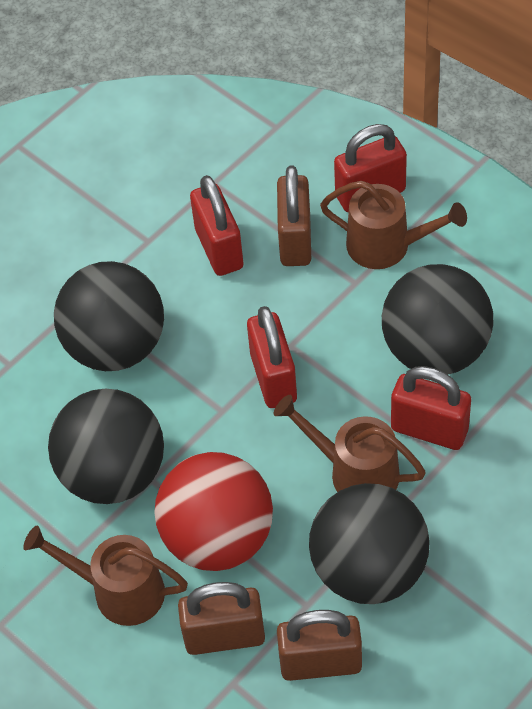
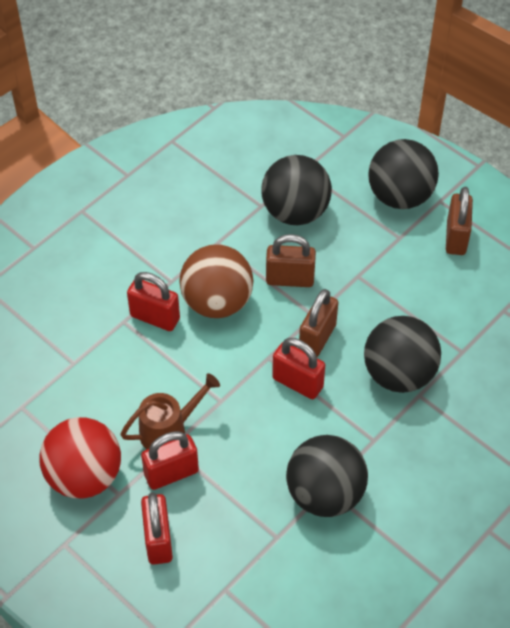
brown ball: none = 0 -> [179,244,254,318] = 1
brown watering can: [23,525,188,626] [274,395,426,492] [320,181,467,269] = 3 -> [120,373,220,449] = 1

